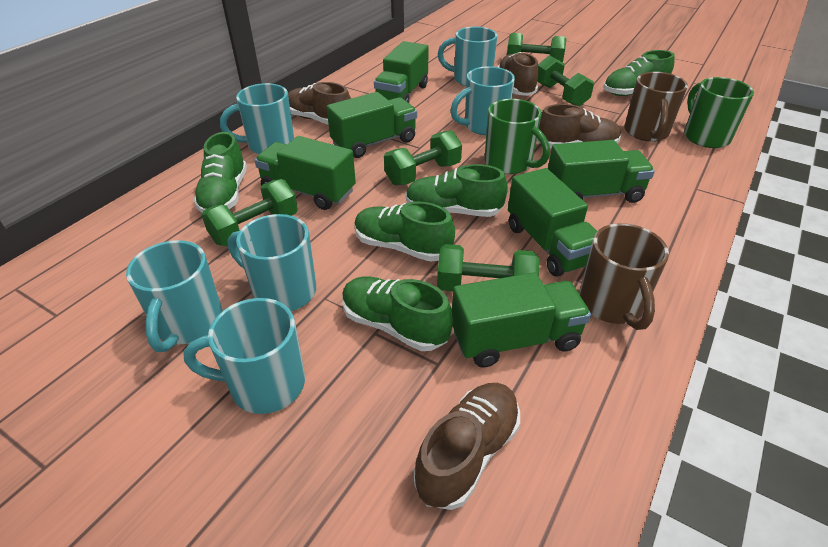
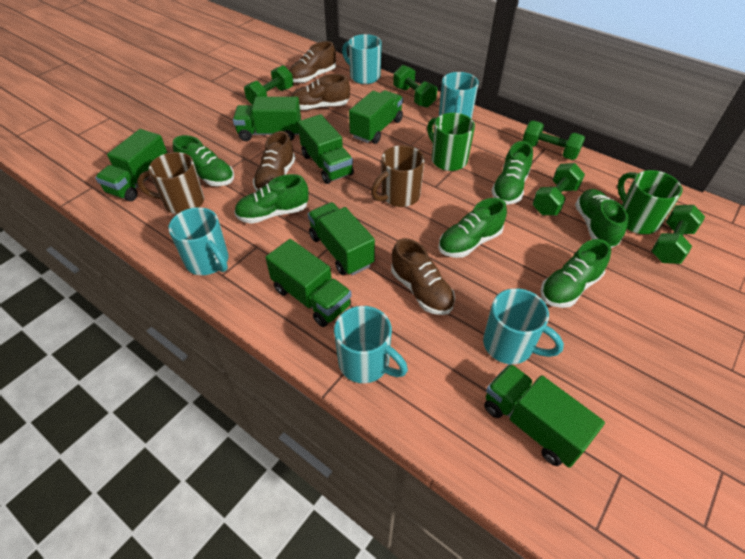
green shoe: [193,132,247,213] [343,277,453,351] [354,201,455,261] [406,164,508,217] [603,50,675,96] = 5 -> [173,135,234,186] [234,174,309,224] [438,198,507,258] [491,141,533,205] [540,239,611,308] [575,189,628,248] = 6
green truck: [254,136,356,210] [327,92,417,158] [374,41,429,103] [452,272,591,368] [508,168,597,277] [548,140,655,203] = 6 -> [95,129,167,201] [233,97,301,141] [265,239,352,327] [298,114,354,184] [308,202,375,276] [349,90,403,144] [484,364,605,468] = 7
turquoise mug: [126,240,222,352] [183,298,305,414] [220,83,294,154] [228,214,316,311] [438,27,497,86] [450,66,515,135] = 6 -> [168,207,229,275] [334,306,408,383] [342,34,382,84] [439,72,479,119] [483,288,564,364] = 5

